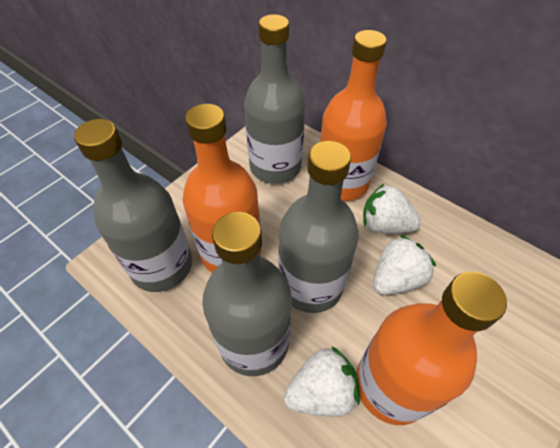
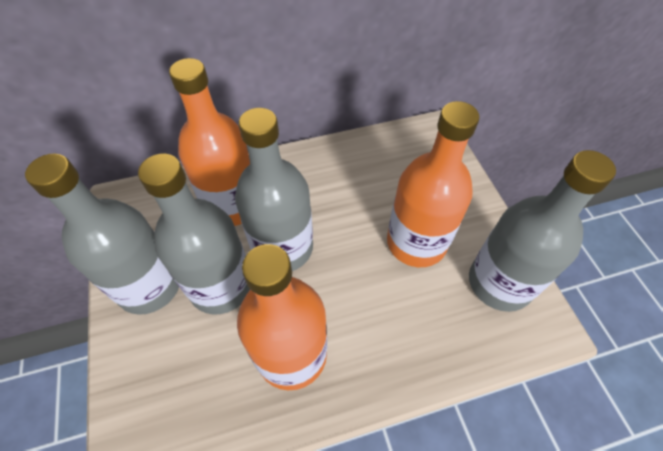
white strawberry: [284,346,360,417] [363,184,421,234] [373,235,436,295] = 3 -> none = 0

